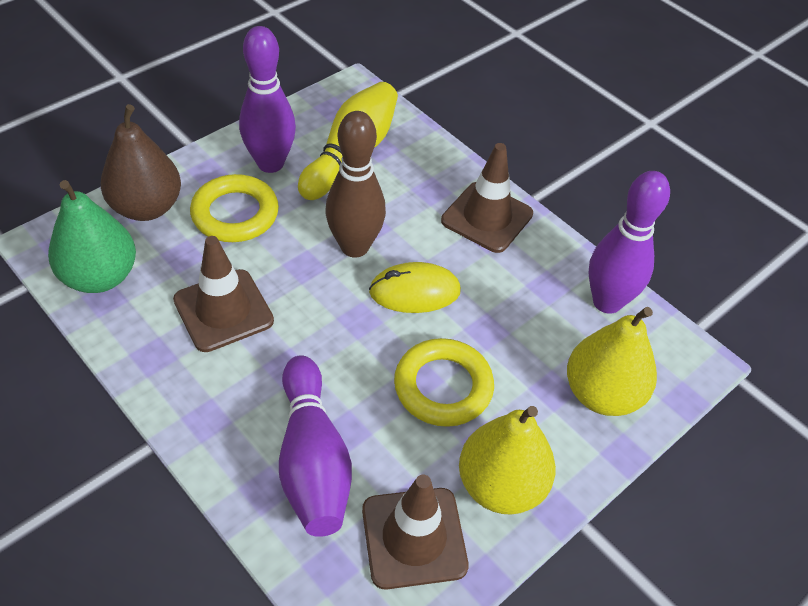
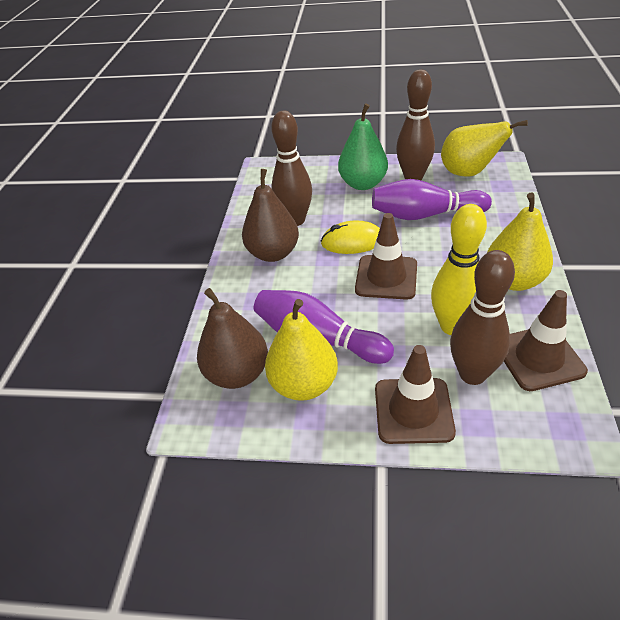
brown bowling pin: [325,111,386,258] = 1 -> [271,111,312,226] [396,69,435,180] [450,250,515,385] = 3
brown pear: [101,104,181,221] = 1 -> [197,288,268,389] [242,169,299,262] = 2
purple bowling pin: [239,26,296,173] [279,356,352,537] [588,171,670,314] = 3 -> [254,290,394,364] [372,179,492,220] = 2
yellow pear: [459,406,556,515] [567,307,657,416] = 2 -> [265,299,338,401] [441,120,528,177] [487,192,553,291] = 3
yellow ring: [190,174,279,242] [394,338,494,427] = 2 -> none = 0

